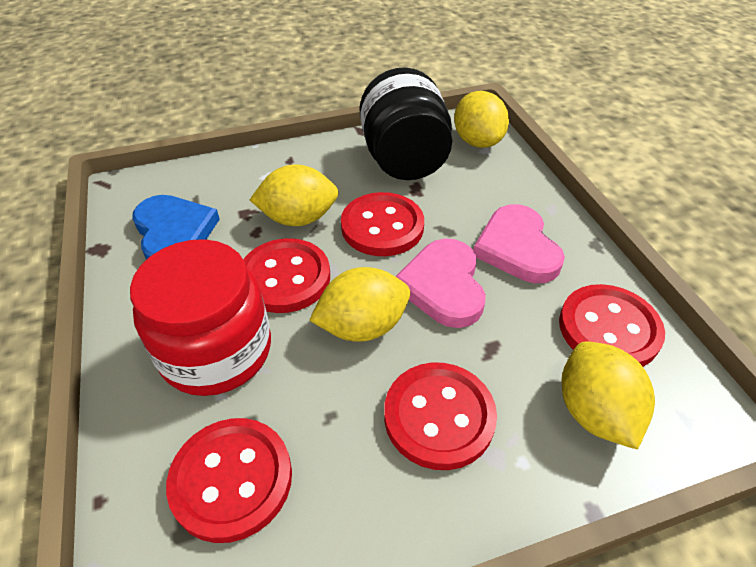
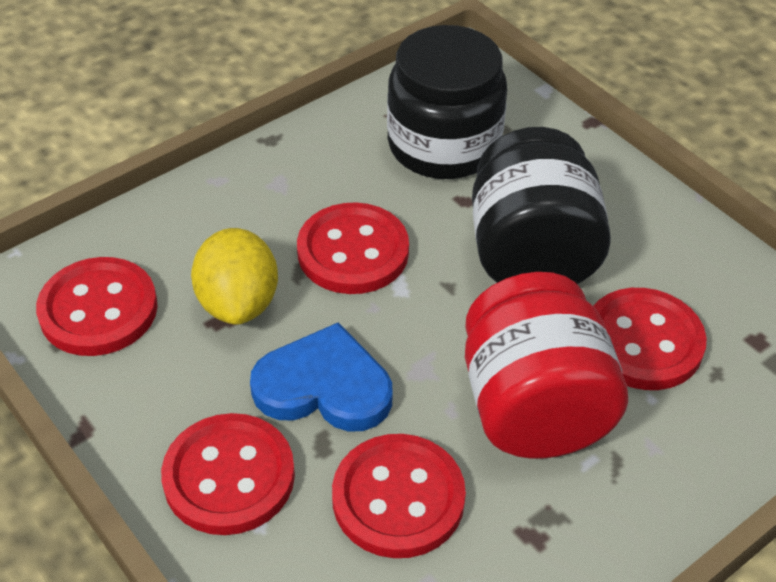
black jar: [360,67,452,180] = 1 -> [387,25,507,179] [472,127,611,284] = 2
pink heart: [395,238,486,328] [473,204,565,283] = 2 -> none = 0
yellow lemon: [250,164,339,226] [309,267,410,342] [454,91,509,148] [562,341,655,450] = 4 -> [191,228,278,325] = 1

